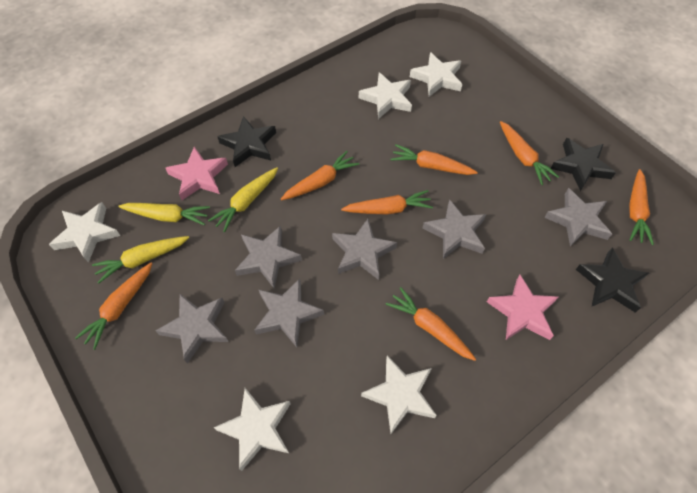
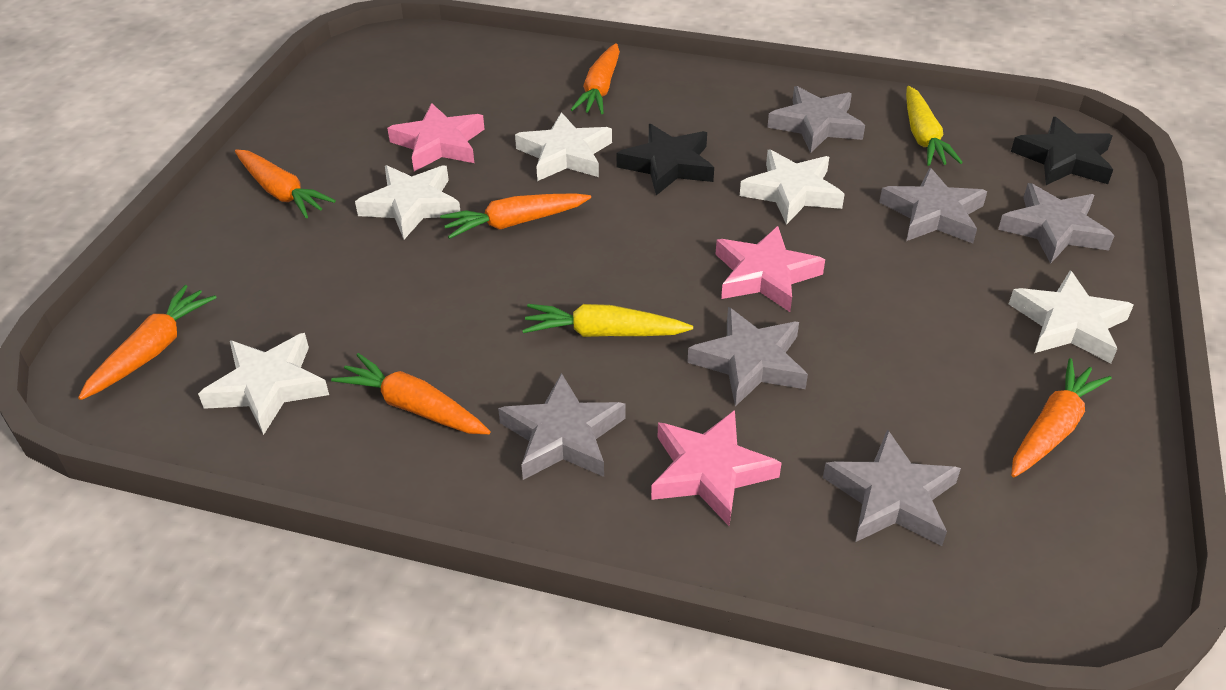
black star: [217,116,276,167] [550,138,616,191] [576,248,649,313] = 3 -> [616,124,714,195] [1011,117,1113,185] = 2
orange carrot: [75,263,152,350] [281,151,359,200] [341,190,433,215] [386,287,476,361] [391,144,478,175] [500,121,559,185] [629,169,654,245] = 7 -> [78,285,217,400] [235,149,336,218] [331,353,491,434] [440,193,591,239] [571,43,620,114] [1011,358,1112,477] = 6
pink star: [165,147,228,200] [487,275,558,340] = 2 -> [387,103,485,171] [651,410,782,526] [716,226,825,312] = 3
yellow carrot: [92,236,189,284] [118,203,210,225] [208,168,278,232] = 3 -> [522,304,693,337] [906,86,963,166] = 2

